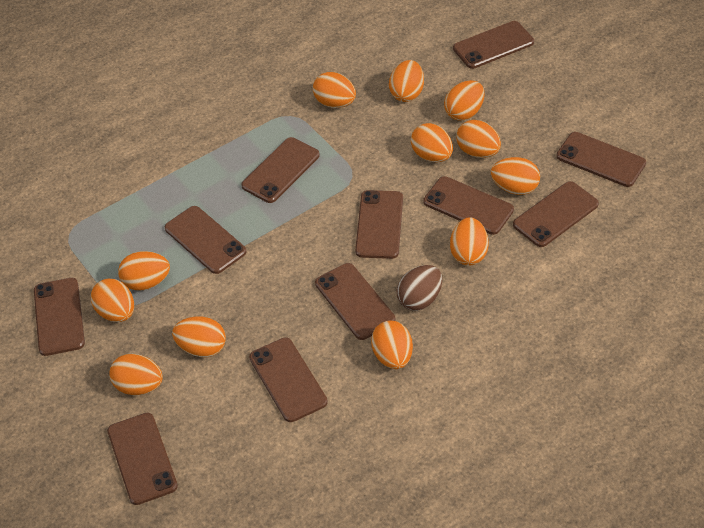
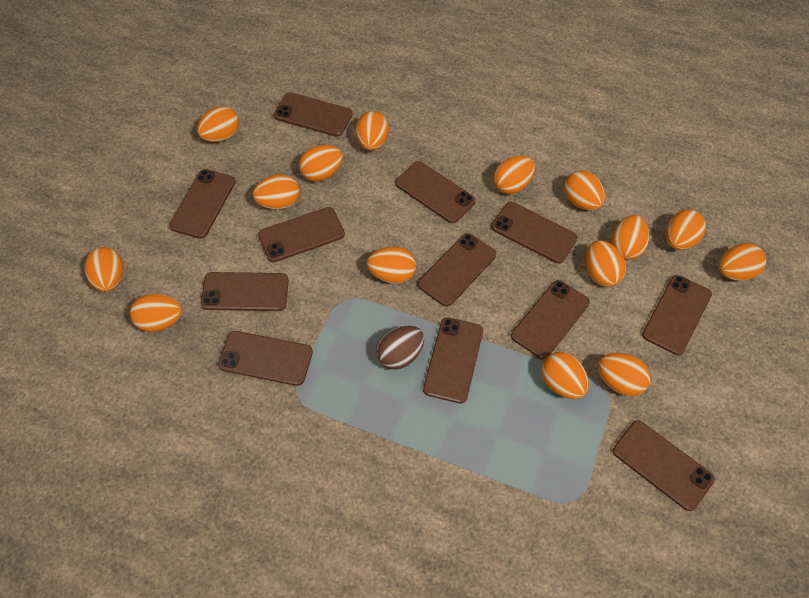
brown phone: [34,278,85,356] [107,413,178,505] [165,206,247,274] [241,137,320,203] [249,337,328,422] [315,263,395,340] [355,190,403,259] [423,176,514,235] [453,21,534,69] [513,181,599,247] [556,132,646,187] = 11 -> [169,169,236,239] [201,272,289,311] [218,331,313,386] [258,207,345,263] [274,92,352,137] [395,161,476,223] [418,233,496,307] [423,317,483,404] [491,202,578,263] [511,280,590,359] [613,420,715,511] [642,275,712,355] = 12
orange egg: [91,279,134,322] [109,354,163,395] [118,251,170,290] [172,316,226,357] [313,72,356,108] [371,321,413,369] [389,60,424,102] [411,123,453,162] [444,80,485,121] [450,218,489,266] [456,120,501,158] [491,157,540,195] = 12 -> [84,247,124,292] [130,293,182,332] [197,106,239,142] [253,174,300,210] [299,145,343,182] [356,111,389,151] [367,247,416,284] [493,155,535,194] [541,352,589,399] [564,170,605,210] [586,240,626,287] [598,353,651,396] [611,215,649,260] [666,209,706,250] [719,243,766,281] = 15

